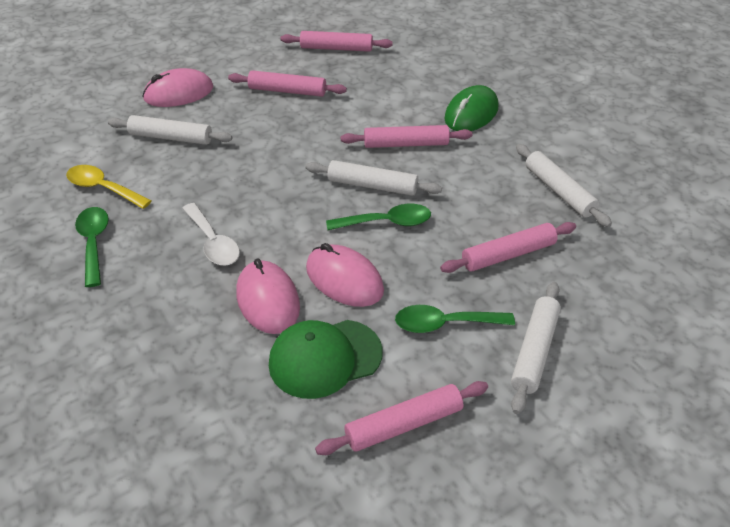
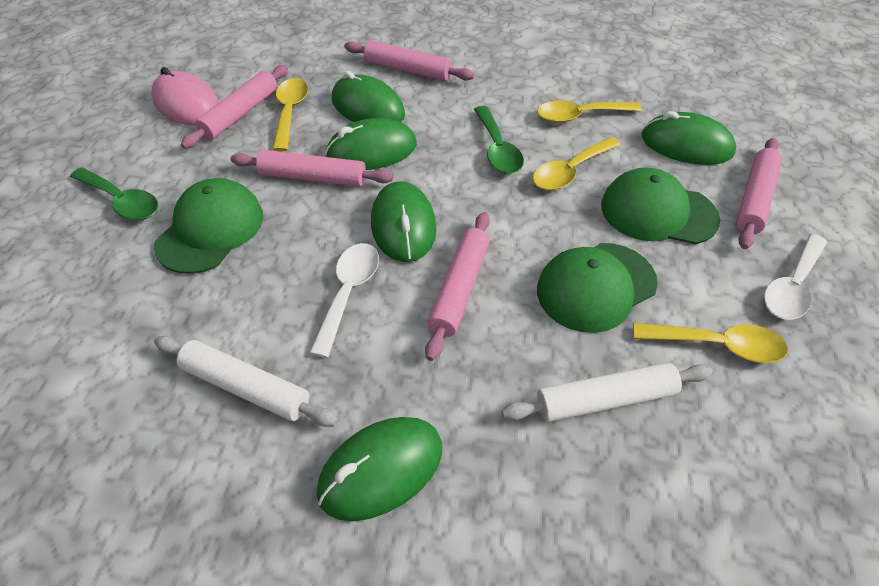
green cap: [269,320,383,399] = 1 -> [154,178,263,274] [537,243,658,333] [601,168,720,244] = 3
green mouse: [444,85,498,131] = 1 -> [317,417,442,521] [325,118,417,170] [332,71,405,122] [371,181,436,262] [642,111,736,165] = 5
green spoon: [75,207,109,287] [326,204,431,230] [395,305,515,333] = 3 -> [70,167,158,220] [474,106,524,174] = 2
pink mouse: [142,68,213,107] [236,259,300,334] [306,243,384,307] = 3 -> [151,67,219,125] = 1
white rolling pin: [108,115,232,145] [305,160,442,196] [511,282,561,414] [516,144,612,227] = 4 -> [154,336,338,427] [501,363,713,422] = 2
white spoon: [182,203,240,266] = 1 -> [309,243,379,358] [764,234,827,320] = 2
yellow spoon: [66,165,152,209] = 1 -> [272,78,308,151] [532,137,620,190] [537,100,642,123] [634,323,788,363] = 4

